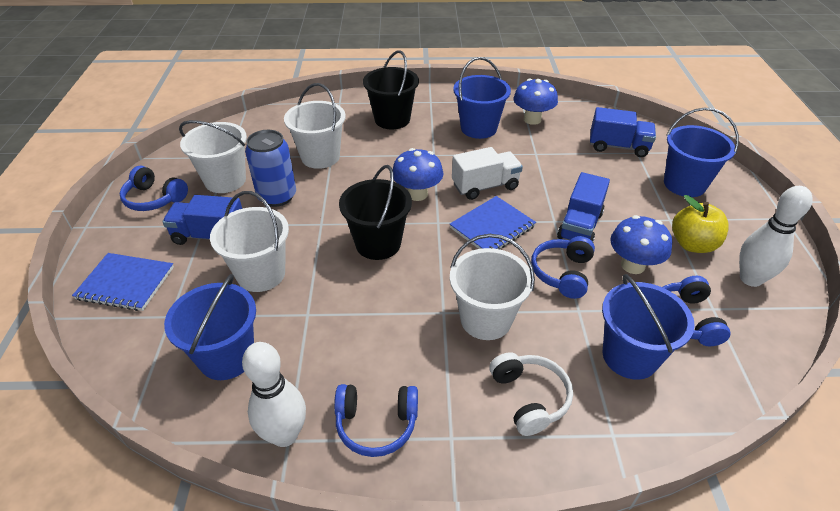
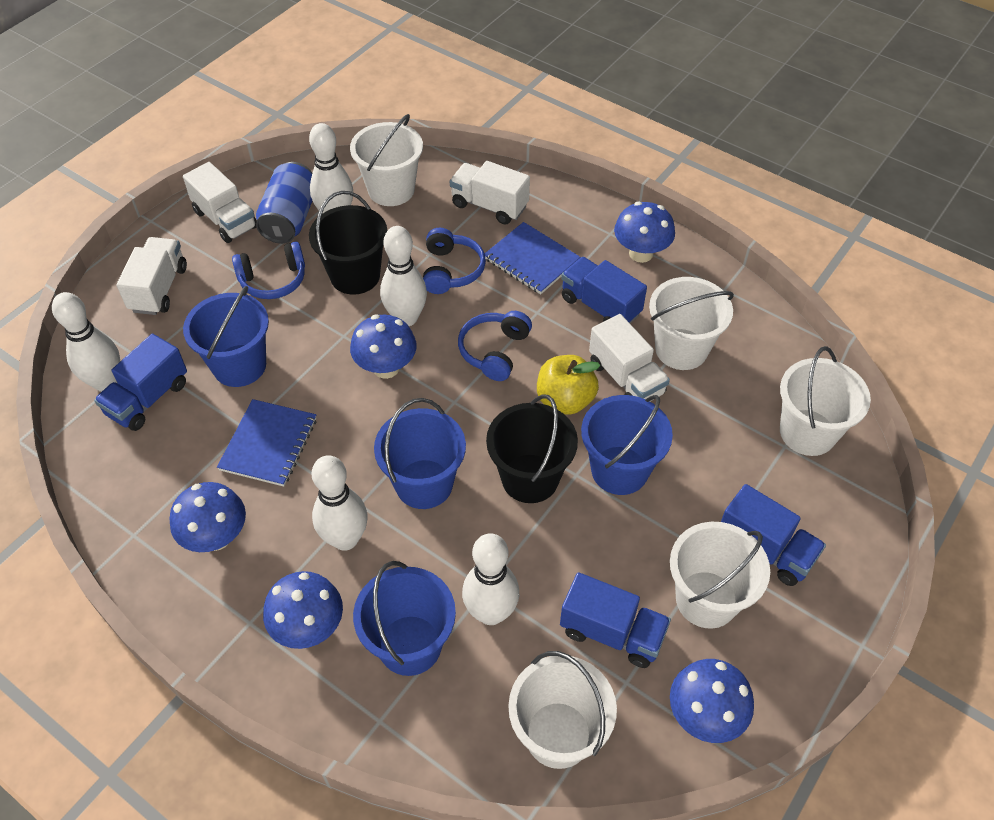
blue headphones: [120,166,188,211] [334,384,418,457] [531,236,595,299] [662,276,730,346] = 4 -> [232,241,305,299] [423,228,486,294] [458,311,532,381] = 3
blue mushroom: [393,148,443,201] [513,78,558,125] [610,215,672,274] = 3 -> [169,482,246,552] [263,571,343,649] [350,315,417,379] [614,202,675,263] [670,659,754,743] = 5
blue truck: [162,195,242,245] [557,172,610,242] [590,107,656,157] = 3 -> [94,334,187,431] [560,572,671,668] [561,257,647,324] [721,484,826,586] = 4
white bowling pin: [242,342,306,447] [739,186,813,287] = 2 -> [52,292,120,392] [309,123,353,214] [312,455,367,551] [380,226,427,326] [462,533,519,625] = 5
white bucket: [179,120,247,193] [210,191,289,292] [284,83,346,169] [450,234,535,340] = 4 -> [350,114,423,206] [508,651,617,769] [649,277,734,370] [670,522,770,629] [780,346,871,456] = 5
white headphones: [489,352,573,436] = 1 -> none = 0
white truck: [452,147,523,200] = 1 -> [116,237,187,315] [183,162,257,243] [450,161,530,224] [589,314,670,401] = 4

